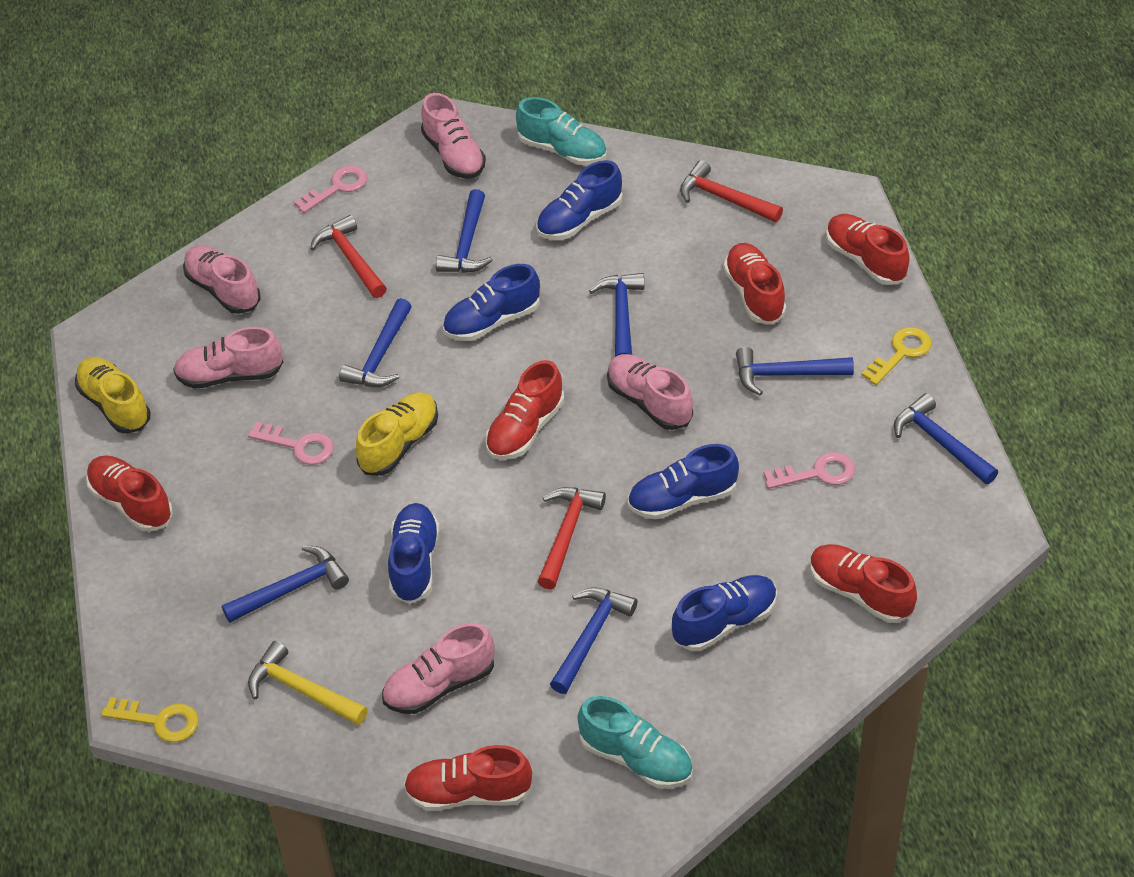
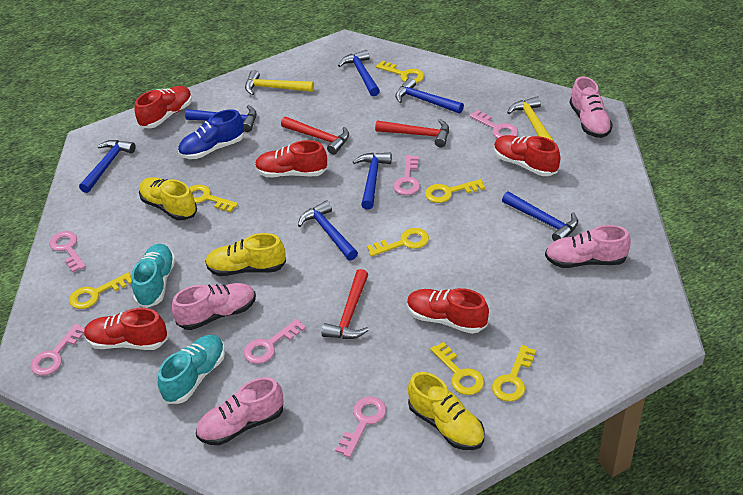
blue shoe: [388,503,440,604] [443,264,540,341] [536,160,622,240] [628,444,739,520] [672,575,777,651] = 5 -> [178,109,244,159] = 1
pink key: [248,422,334,465] [294,166,368,213] [764,452,855,489] = 3 -> [30,324,84,376] [49,231,86,272] [244,319,306,364] [335,397,386,458] [393,155,420,195] [469,110,518,138] = 6
pink shoe: [173,327,283,389] [183,245,261,314] [382,623,495,714] [421,93,486,179] [607,354,693,430] = 5 -> [172,283,256,330] [196,377,284,445] [545,225,631,268] [570,76,613,138] = 4
red shoe: [86,455,173,532] [404,745,532,811] [485,360,564,460] [724,243,786,324] [810,544,917,623] [826,214,910,285] = 6 -> [84,308,168,350] [135,86,192,128] [255,140,328,177] [407,288,489,334] [494,135,560,176] = 5
yellow hammer: [248,641,368,725] = 1 -> [245,70,314,95] [507,96,554,142] = 2
yellow key: [101,697,199,743] [861,327,932,385] = 2 -> [69,273,132,309] [189,185,238,212] [367,228,429,257] [376,61,424,83] [425,179,485,203] [430,342,484,395] [492,345,536,402] = 7
yellow shoe: [75,357,151,434] [356,392,438,476] = 2 -> [139,177,197,221] [205,233,286,276] [408,372,485,450] = 3

